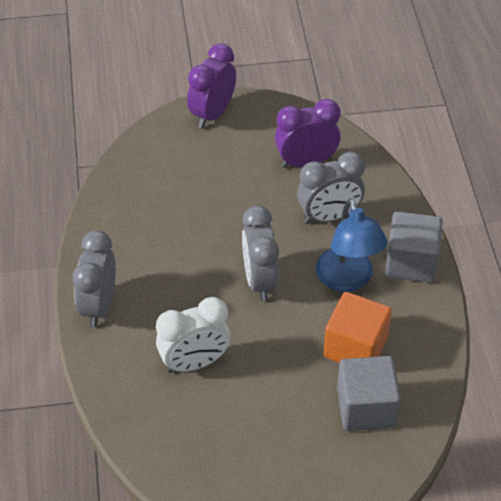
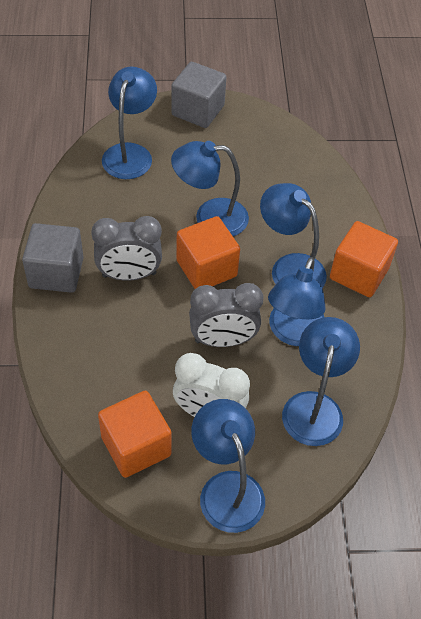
blue lamp: [316,199,388,292] = 1 -> [102,66,157,179] [171,141,249,236] [191,399,265,533] [260,183,327,288] [268,257,326,346] [282,317,360,446] = 6
grey clock: [73,230,116,327] [242,205,279,301] [297,152,365,224] = 3 -> [91,216,162,281] [189,283,263,347] = 2
orange cube: [323,292,392,363] = 1 -> [98,391,172,478] [176,216,240,289] [330,221,398,297] = 3
purple clock: [187,43,236,128] [275,99,341,168] = 2 -> none = 0

